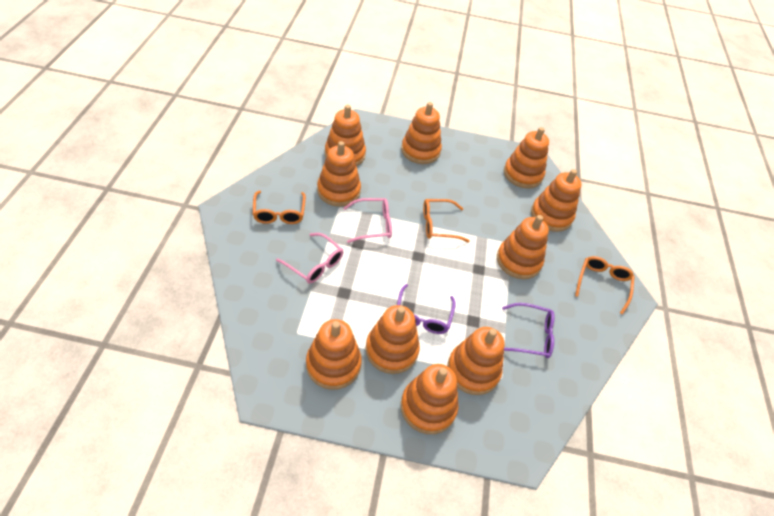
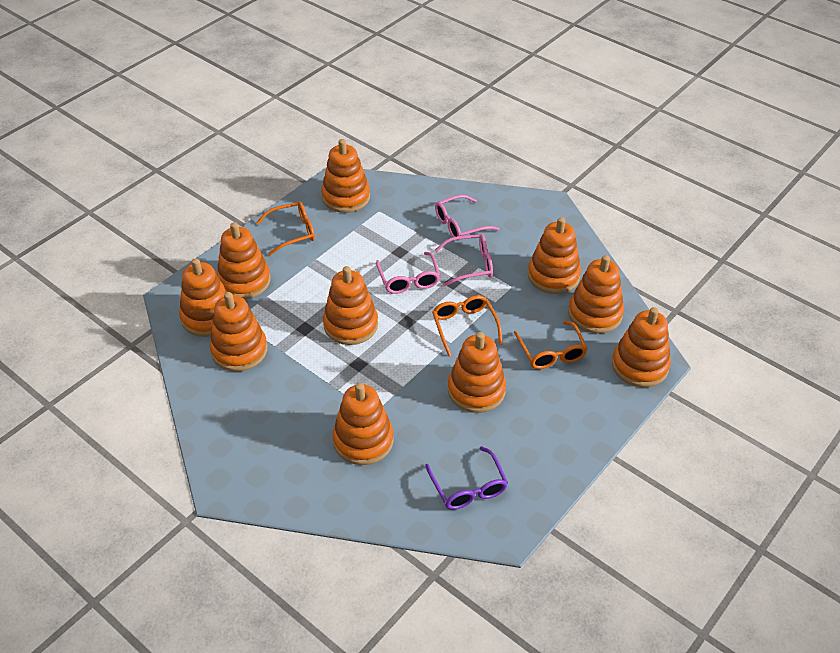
pink glasses: [276,233,343,284] [343,198,392,243] = 2 -> [376,252,440,294] [435,195,500,241] [435,234,493,286] = 3
purple glasses: [397,284,456,334] [502,303,555,358] = 2 -> [425,446,508,510] = 1

